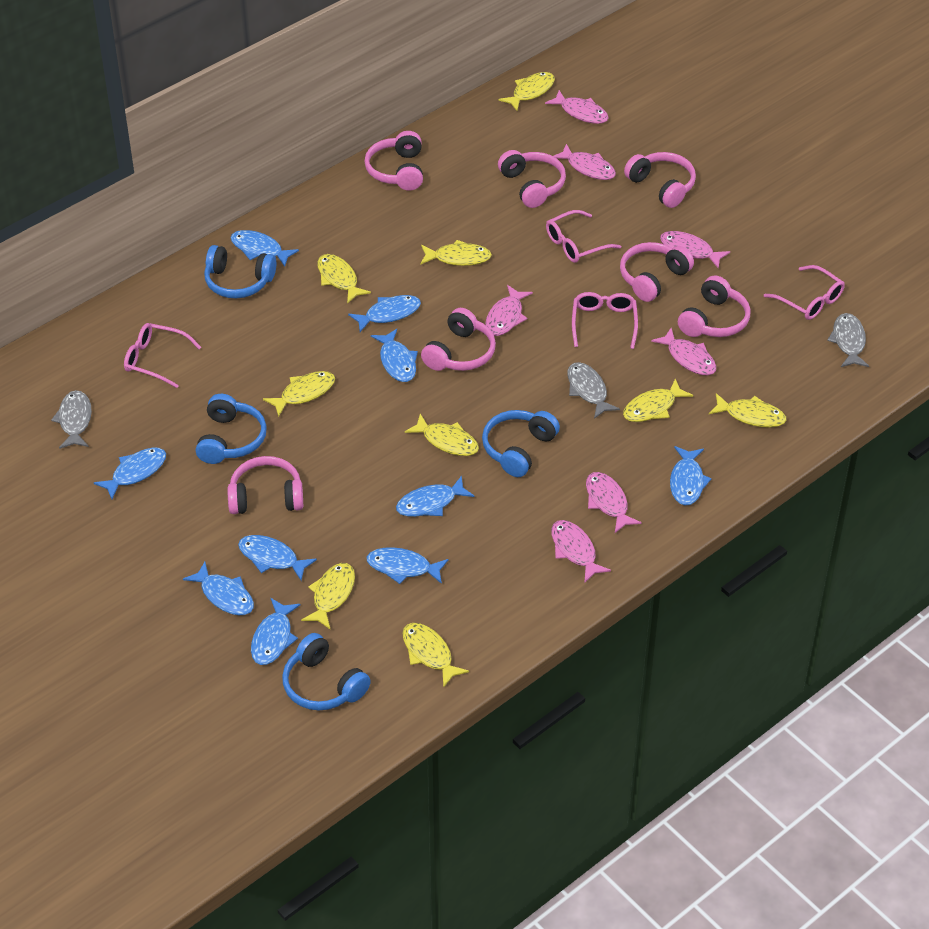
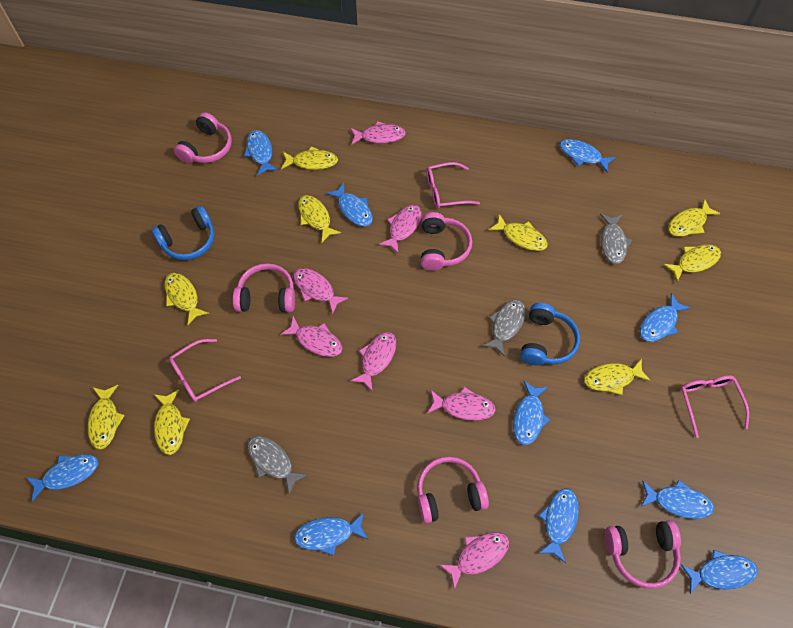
blue headphones: [196,394,267,464] [204,245,276,298] [282,633,371,711] [482,410,560,477] = 4 -> [151,206,214,260] [520,303,580,366] = 2
pink glasses: [124,323,201,388] [546,210,621,263] [572,292,638,349] [764,265,845,320] = 4 -> [169,339,241,402] [426,162,480,209] [680,375,749,438] = 3
pink headphones: [228,456,303,514] [364,131,423,191] [421,308,496,371] [498,150,566,208] [620,242,694,302] [624,152,696,208] [678,276,751,337] = 7 -> [174,112,232,164] [233,263,295,312] [417,456,489,524] [421,212,472,271] [605,520,681,589] = 5

